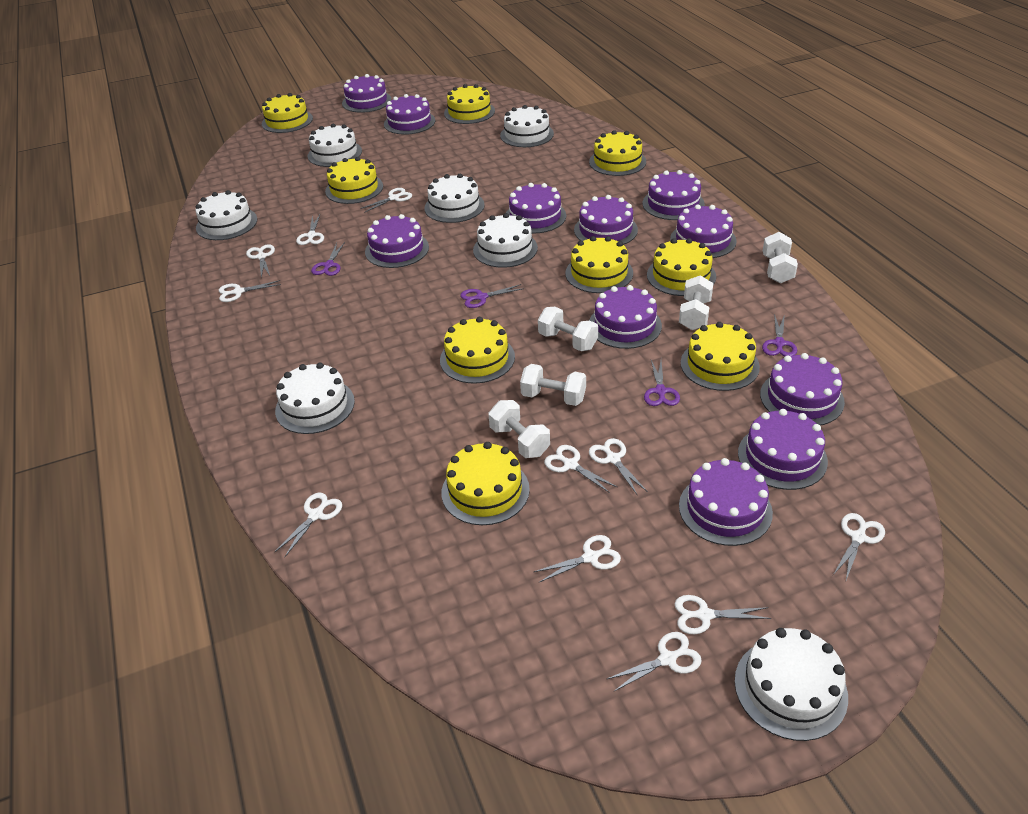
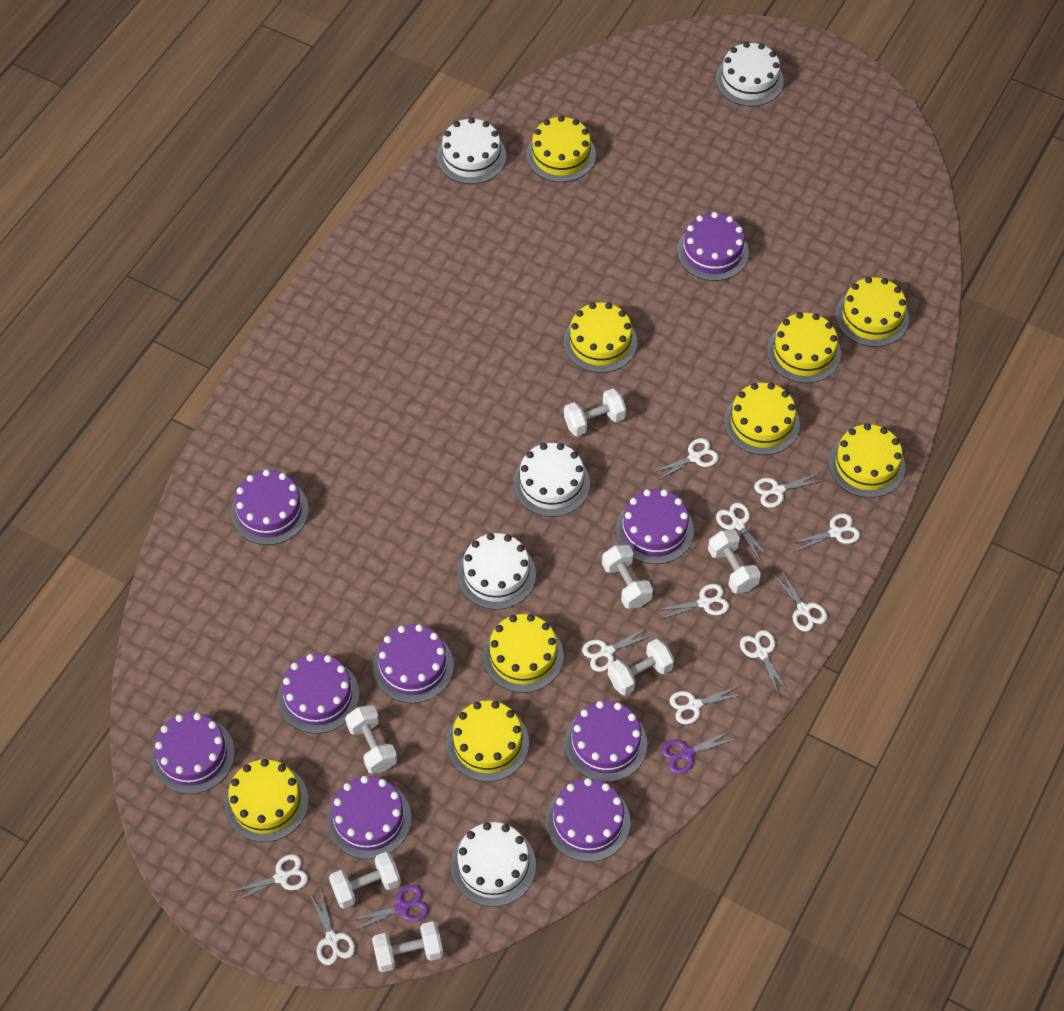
purple cake: [342,74,391,113] [365,214,429,268] [384,94,435,135] [506,183,566,233] [574,195,638,245] [589,285,662,349] [642,170,705,220] [670,204,737,258] [679,458,773,546] [738,409,828,490] [760,353,845,426] = 11 -> [152,713,235,794] [231,469,309,545] [278,654,359,734] [327,776,411,859] [373,624,454,703] [546,778,630,862] [565,701,647,782] [616,489,694,564] [677,212,749,281] = 9
purple scissors: [311,242,345,276] [460,284,524,308] [644,360,680,406] [762,314,797,356] = 4 -> [349,885,429,932] [662,730,736,774] = 2
white cake: [195,190,257,240] [275,362,355,434] [308,124,362,167] [424,174,485,223] [473,213,538,268] [500,105,554,147] [735,628,848,741] = 7 -> [437,117,506,184] [451,822,536,907] [457,533,536,610] [513,443,590,517] [716,42,784,107] = 5
white dumbbell: [488,400,550,458] [520,364,586,406] [538,307,598,351] [679,275,713,330] [763,232,798,284] = 5 -> [329,852,401,909] [345,705,397,774] [372,921,443,972] [564,389,626,436] [602,544,653,609] [608,639,674,696] [708,530,761,593] = 7

